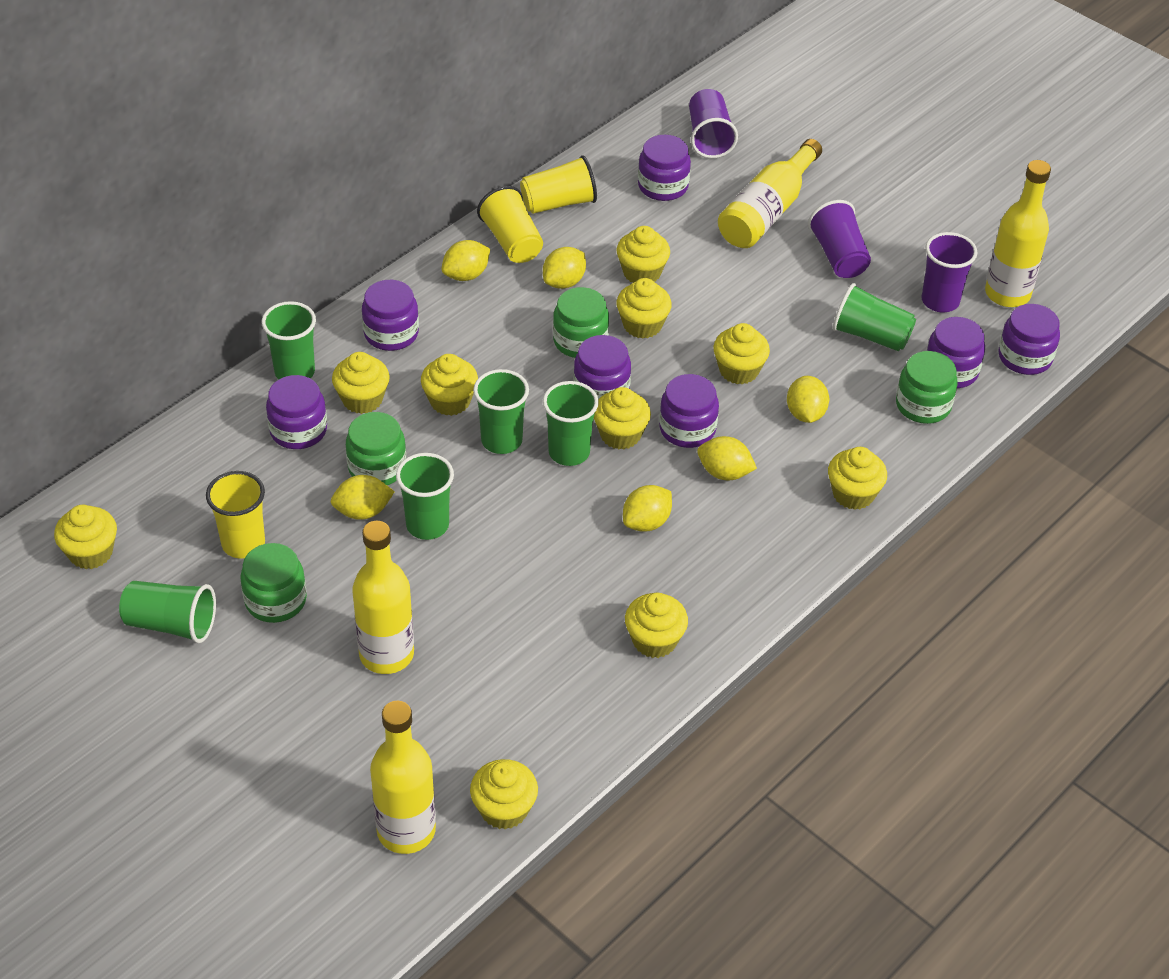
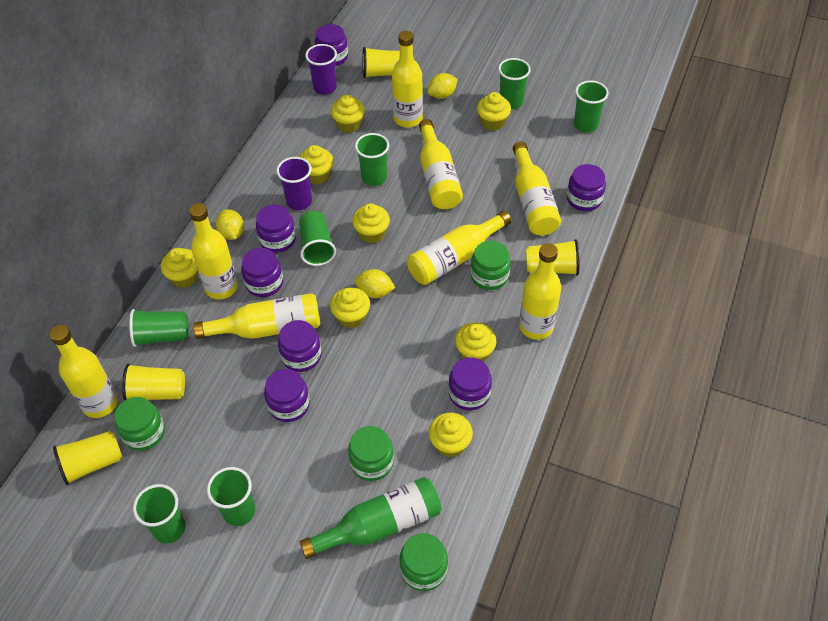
green bottle: none = 0 -> [300,477,441,559] = 1
green cup: [119,581,216,643] [262,301,316,380] [396,453,454,540] [473,369,529,454] [543,381,599,466] [833,283,916,351] = 6 -> [129,309,189,347] [133,484,186,544] [207,467,255,526] [299,211,336,266] [355,133,389,186] [498,58,531,109] [574,80,609,133] = 7
purple cup: [689,89,738,158] [808,200,871,278] [922,232,977,313] = 3 -> [276,157,312,210] [305,44,337,95] = 2
yellow bottle: [352,521,414,674] [370,701,436,854] [718,139,822,248] [985,160,1051,307] = 4 -> [49,325,118,418] [189,203,238,299] [193,293,320,339] [392,31,423,128] [407,211,511,285] [419,119,463,209] [513,141,561,235] [519,243,561,340] = 8
yellow cup: [206,471,265,559] [477,186,543,263] [520,155,597,214] = 3 -> [53,431,122,485] [122,363,185,401] [363,47,400,78] [526,239,579,276] = 4
yellow cupcake: [54,505,117,569] [332,352,390,414] [421,354,478,416] [470,759,538,830] [594,387,651,449] [617,226,670,283] [617,278,672,339] [625,593,688,658] [713,323,770,384] [828,447,887,510] = 10 -> [161,248,198,288] [299,145,334,184] [330,287,370,328] [331,94,365,133] [352,203,390,243] [429,413,473,458] [455,323,496,362] [477,92,511,131] = 8
yellow lemon: [331,475,395,520] [442,240,490,281] [543,247,586,289] [623,485,672,532] [697,436,757,480] [787,376,829,423] = 6 -> [216,209,244,240] [355,269,395,298] [427,73,457,99] = 3

